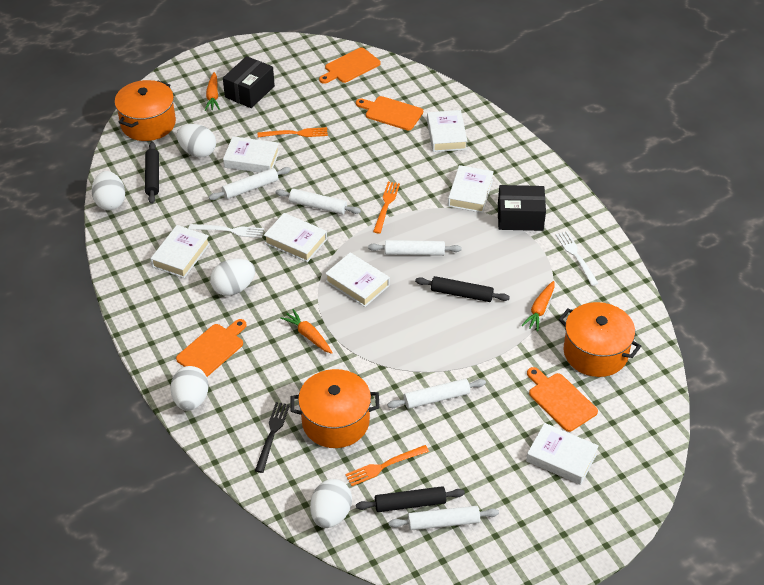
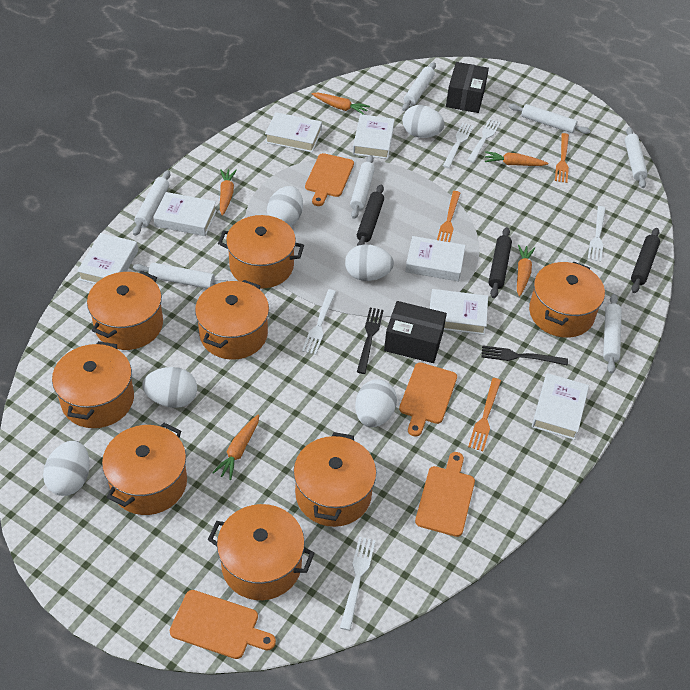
black fork: [255,402,290,473] = 1 -> [357,308,384,374] [482,345,568,366] = 2
orange carrot: [205,72,220,111] [280,309,333,354] [522,281,554,331] = 3 -> [212,414,259,480] [220,169,237,216] [312,93,370,115] [485,151,548,166] [517,245,535,297] = 5
orange pot: [114,80,176,141] [290,369,380,448] [558,302,641,377] = 3 -> [52,341,134,428] [87,271,163,350] [102,423,187,515] [195,280,269,360] [208,504,315,600] [218,215,304,289] [293,432,376,527] [529,261,605,338] = 8
white egg: [92,171,125,210] [170,366,209,411] [177,124,216,157] [210,259,255,296] [310,479,352,528] = 5 -> [43,441,90,496] [143,367,197,408] [267,186,303,226] [345,244,394,281] [355,379,397,427] [402,105,445,138] = 6
white fork: [188,224,264,238] [556,231,599,286] = 2 -> [302,289,336,355] [340,537,376,631] [443,123,474,168] [467,119,501,163] [588,206,606,262] = 5
white rolling pin: [209,167,291,200] [275,189,361,215] [368,240,462,256] [387,379,486,409] [389,506,499,530] = 5 -> [133,170,170,236] [133,262,227,289] [350,155,375,219] [402,62,436,111] [509,103,591,134] [603,294,622,374] [625,127,648,188] = 7

